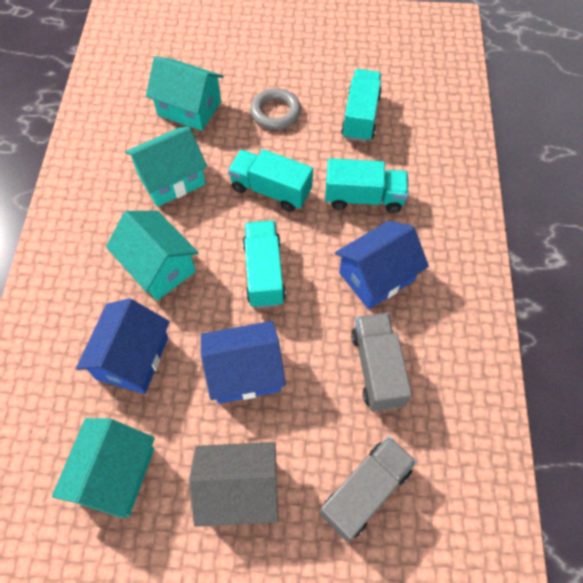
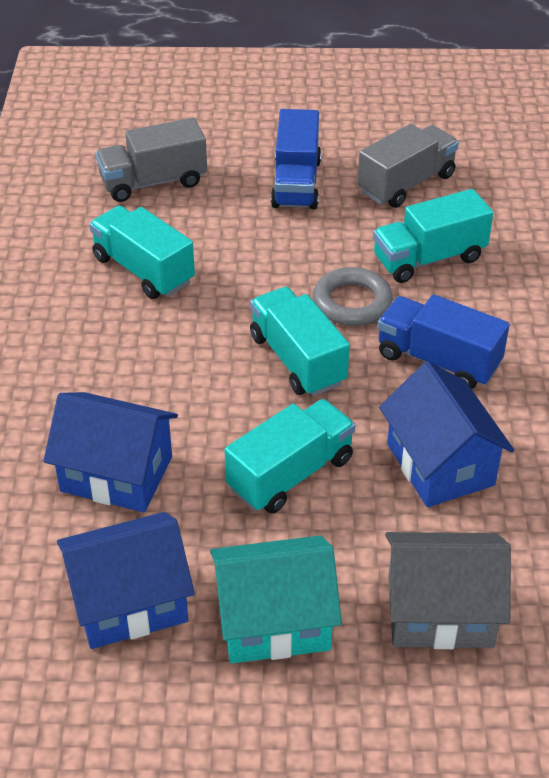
blue truck: none = 0 -> [271,109,321,209] [377,294,510,389] = 2
turquoise house: [52,418,155,519] [106,211,198,301] [125,127,207,207] [146,56,223,131] = 4 -> [210,535,342,663] = 1

